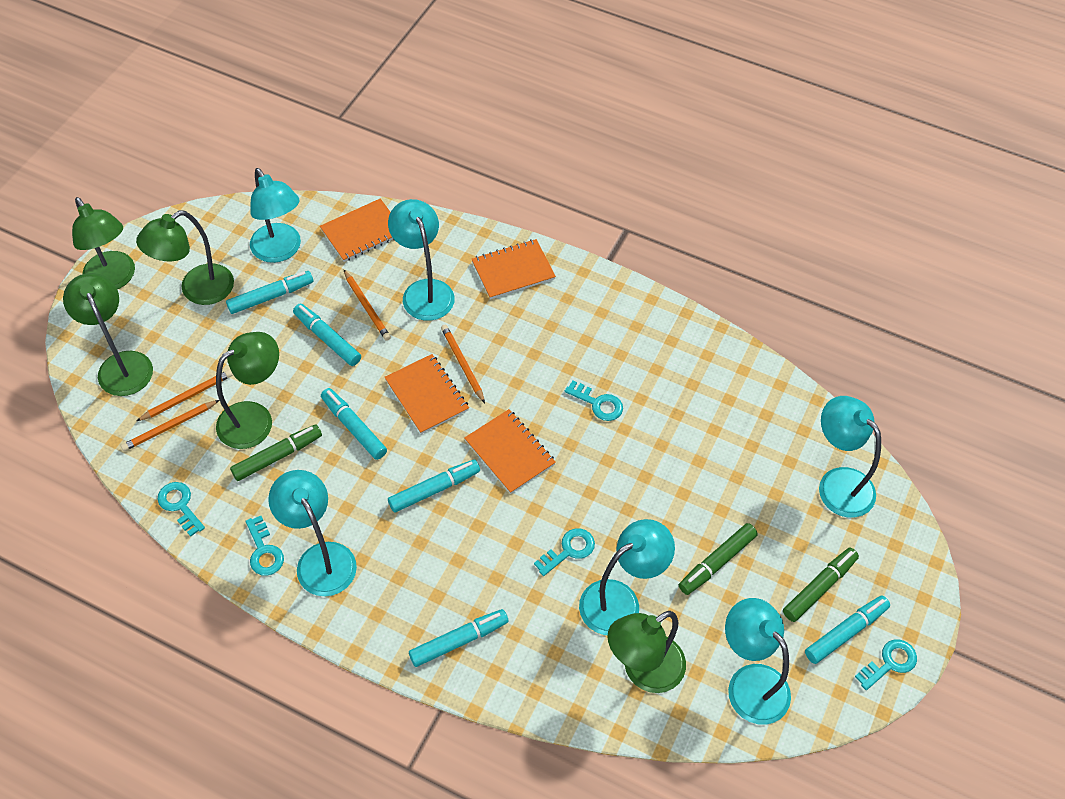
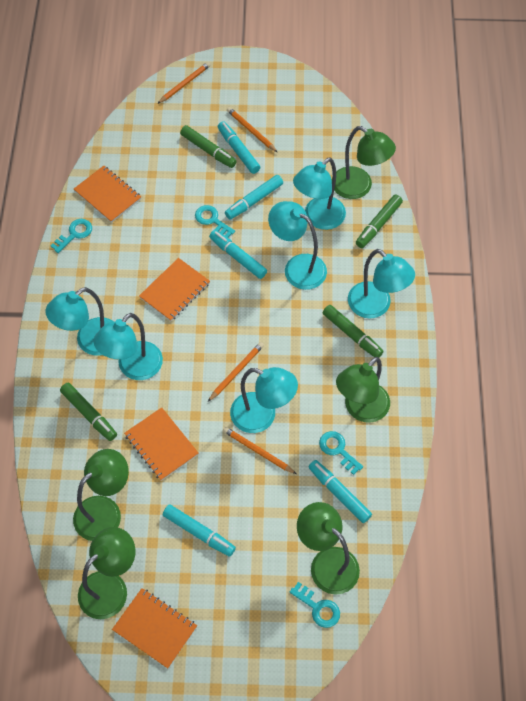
green marker: [230,425,322,481] [679,523,758,595] [783,548,859,622] = 3 -> [60,383,117,441] [180,125,237,168] [323,305,383,358] [356,195,403,248] = 4
turquoise key: [157,482,205,537] [246,516,284,576] [534,528,595,576] [565,380,623,421] [855,640,917,690] = 5 -> [50,219,92,253] [195,205,235,238] [290,582,340,628] [319,431,363,475] = 4
turquoise marker: [226,271,313,314] [293,303,361,366] [321,388,387,460] [388,460,480,513] [409,609,509,667] [805,595,890,664] = 6 -> [163,504,236,557] [209,230,267,279] [218,121,261,174] [225,175,283,219] [309,460,372,523] = 5

